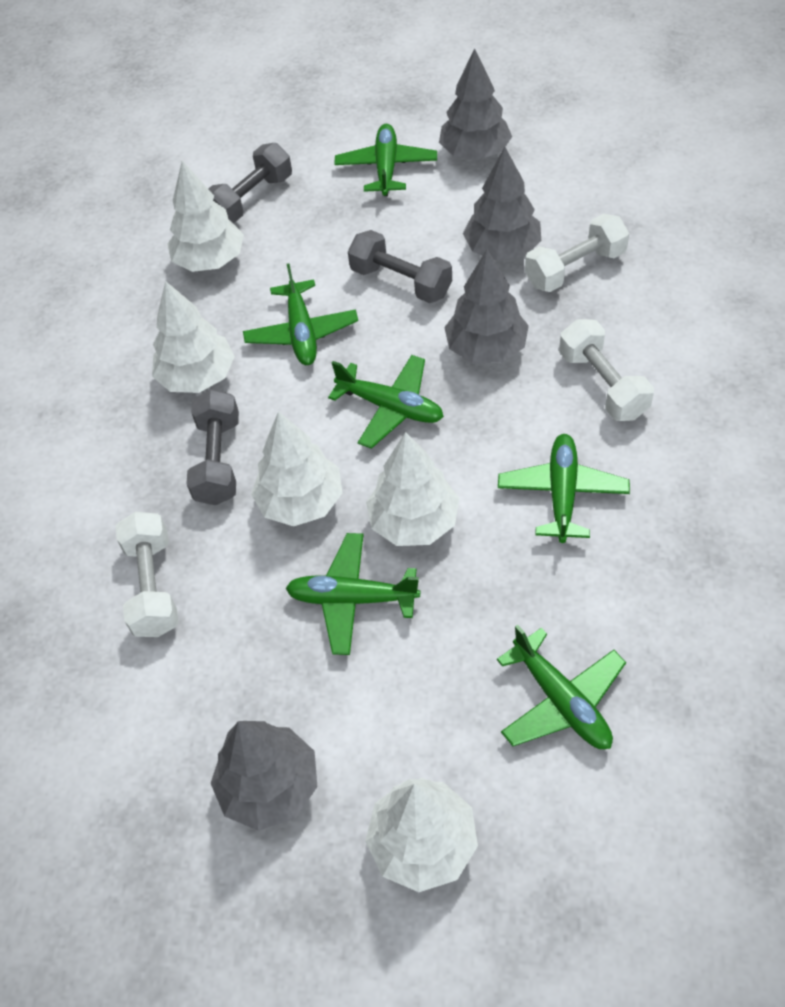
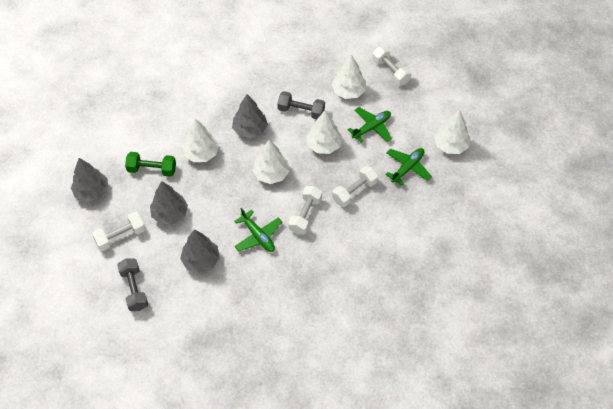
green dumbbell: none = 0 -> [125,152,176,177] = 1
green plane: [243,264,358,365] [286,533,420,655] [328,355,444,449] [334,124,437,196] [497,625,626,749] [498,434,630,543] = 6 -> [234,208,282,252] [348,107,392,143] [385,148,432,186] = 3
grey dumbbell: [186,389,239,505] [208,143,292,224] [348,230,452,303] = 3 -> [117,258,148,311] [277,91,325,119] = 2
white dumbbell: [116,512,179,637] [525,214,629,292] [559,319,654,421] = 3 -> [92,212,145,251] [288,186,322,235] [332,166,378,207] [372,46,411,86] = 4

